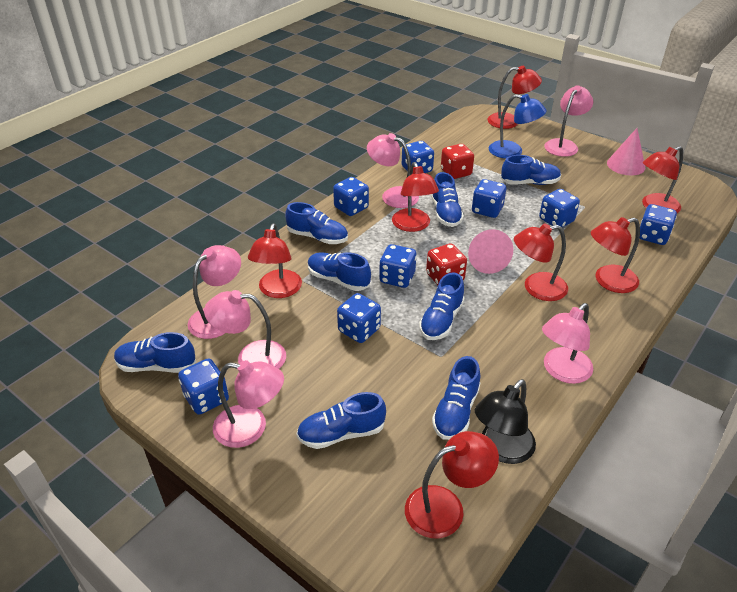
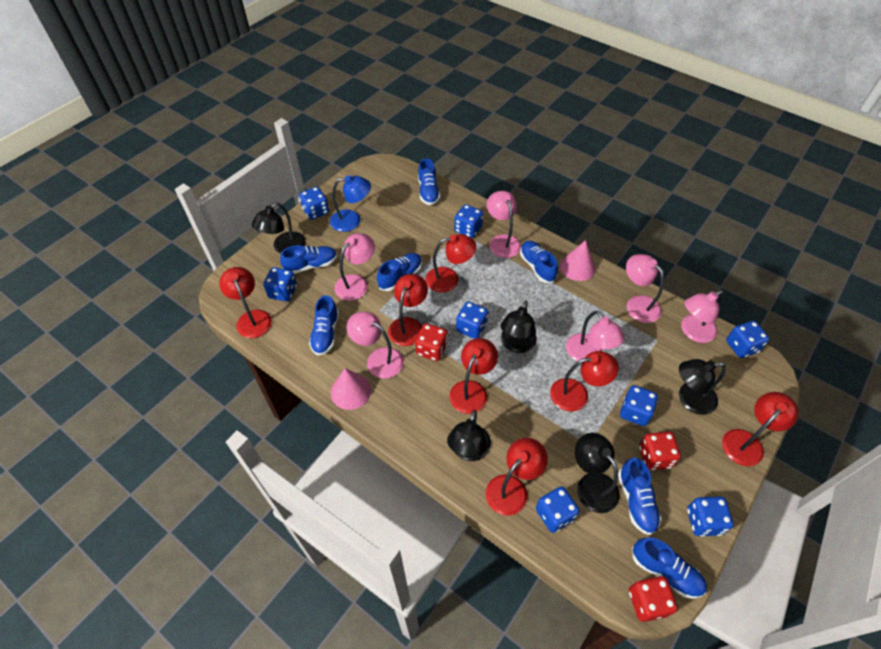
black lamp: [475,379,536,464] = 1 -> [252,202,305,254] [447,410,491,461] [500,300,537,353] [575,433,620,513] [679,359,726,415] = 5
blue shoe: [114,332,196,373] [285,202,348,244] [296,392,386,449] [308,252,371,291] [419,273,465,340] [431,172,464,227] [432,356,480,440] [501,155,561,185] = 8 -> [280,245,337,274] [309,295,339,356] [377,253,422,291] [418,158,440,205] [520,241,558,283] [618,458,661,535] [632,538,707,599] = 7
red dice: [426,243,467,285] [441,144,474,179] = 2 -> [415,323,447,361] [629,576,678,622] [639,432,681,470] = 3

